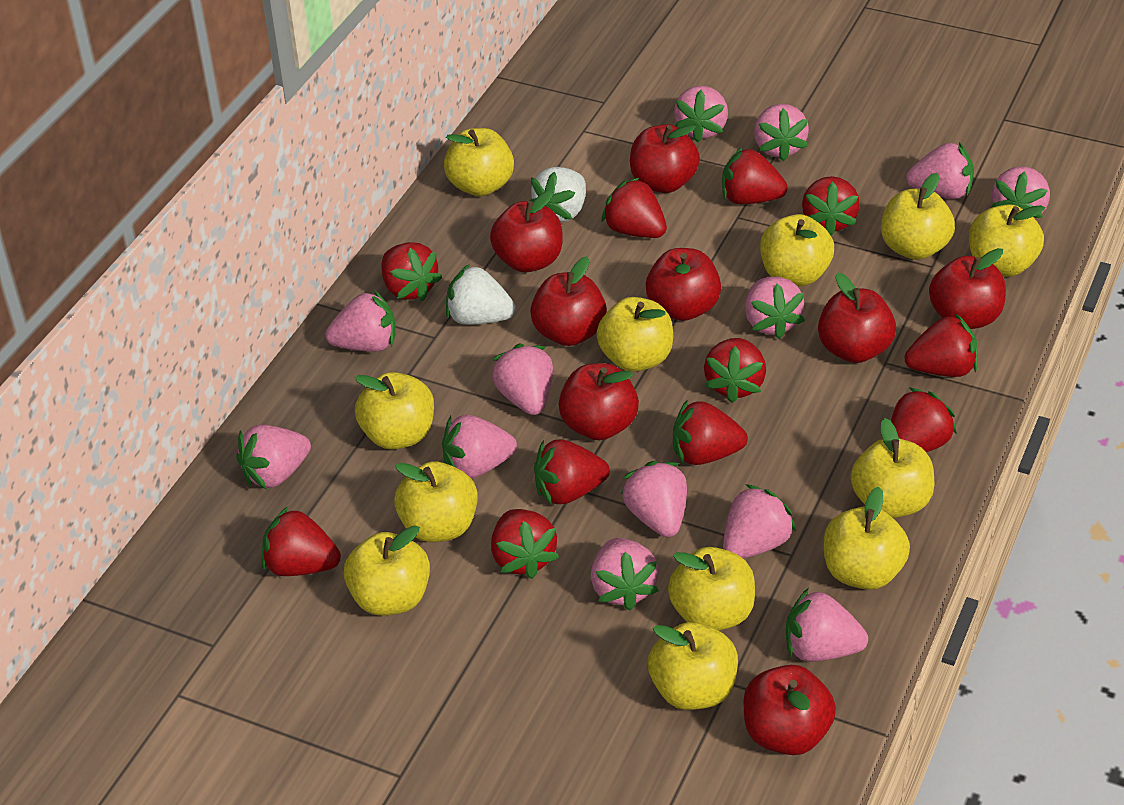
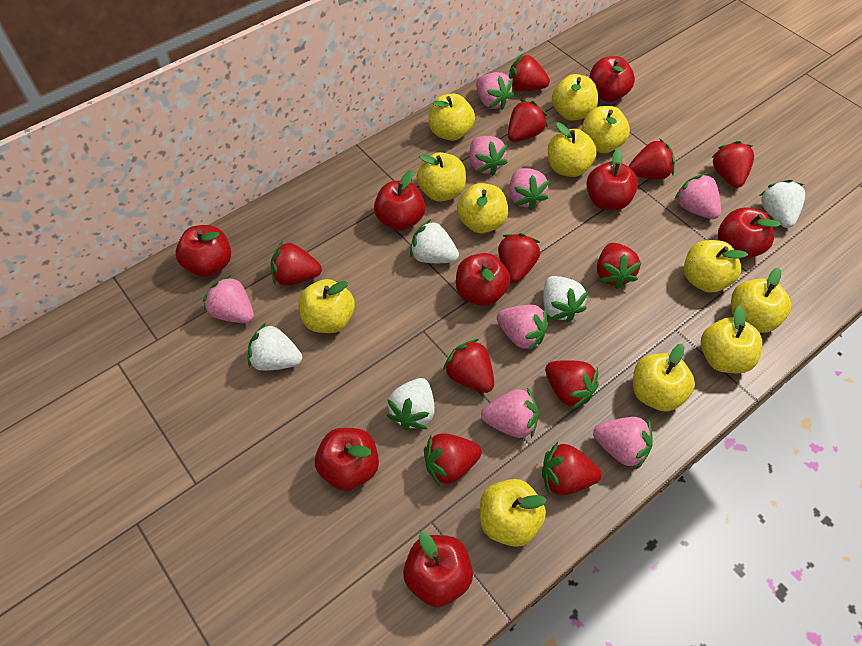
pink strawberry: [236,425,311,489] [325,290,396,352] [442,415,517,478] [492,344,553,415] [591,538,659,611] [621,461,687,537] [674,86,728,143] [723,484,796,559] [745,277,805,339] [754,104,809,162] [786,588,868,662] [906,142,974,199] [991,167,1050,219] = 13 -> [203,275,254,323] [469,136,508,176] [476,72,514,110] [481,388,539,438] [497,305,549,351] [509,168,549,210] [593,417,653,470] [674,173,721,219] = 8
white strawberry: [446,264,516,325] [530,167,586,222] = 2 -> [248,323,302,371] [387,378,435,430] [410,219,459,263] [543,276,588,322] [759,180,805,228] = 5

